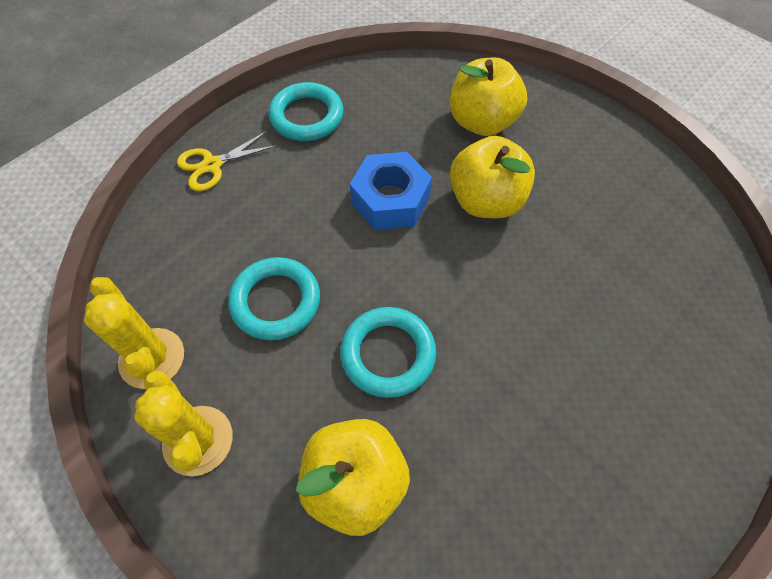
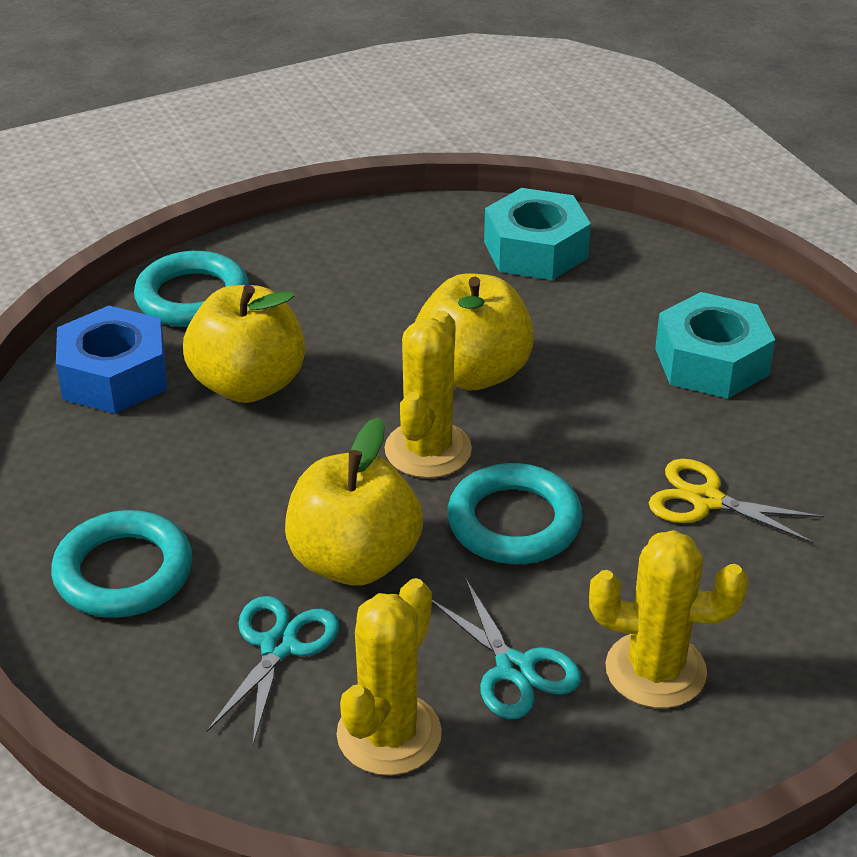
turquoise nut: none = 0 -> [484,188,591,280] [655,292,775,399] = 2
turquoise scissors: none = 0 -> [206,596,339,744] [432,579,581,719] = 2
yellow cactus: [84,277,184,389] [134,371,233,476] = 2 -> [337,578,442,776] [384,311,472,478] [589,530,748,708] = 3

